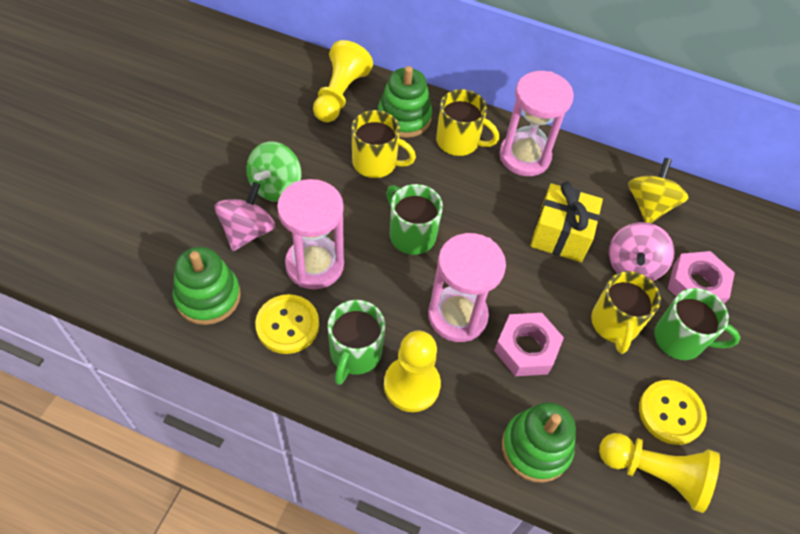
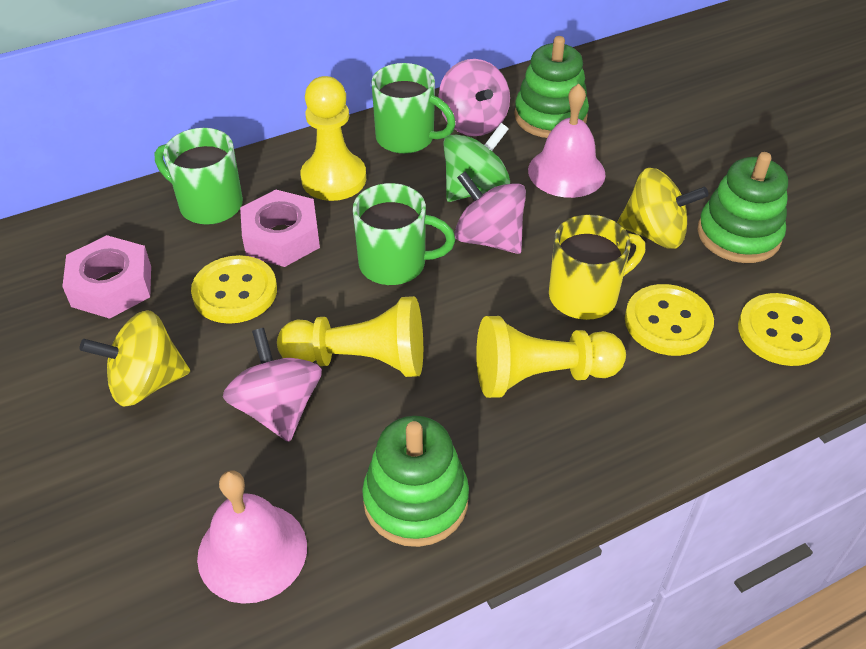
pink bell: none = 0 -> [197,470,307,604] [528,84,606,198] = 2
pink hourglass: [277,179,344,290] [428,233,506,342] [499,71,574,176] = 3 -> none = 0
pink spinning top: [214,182,275,251] [609,222,675,281] = 2 -> [223,328,322,442] [438,59,510,136] [455,171,526,254] = 3
yellow button: [255,294,319,354] [639,380,707,445] = 2 -> [191,255,277,324] [625,284,714,356] [738,293,831,366] = 3
yellow gift: [530,182,603,262] = 1 -> none = 0
yellow mug: [351,110,416,178] [436,89,499,156] [591,271,661,354] = 3 -> [549,214,645,320] = 1
yellow spinning top: [628,158,688,223] = 1 -> [80,310,190,407] [617,168,709,249] = 2

